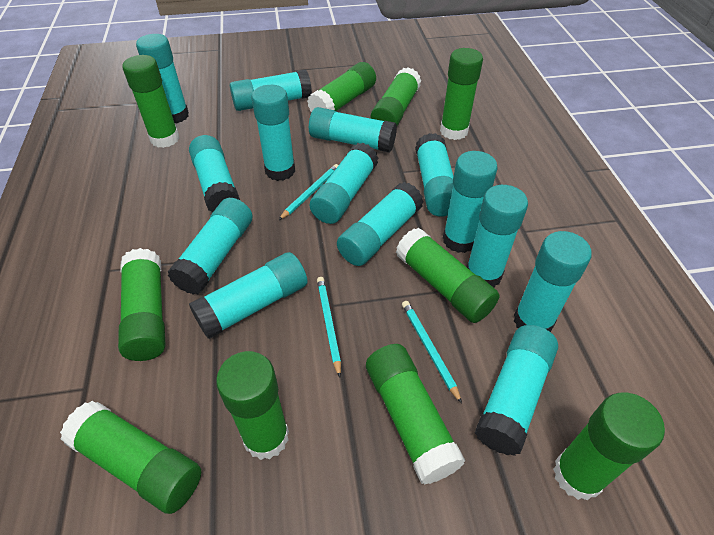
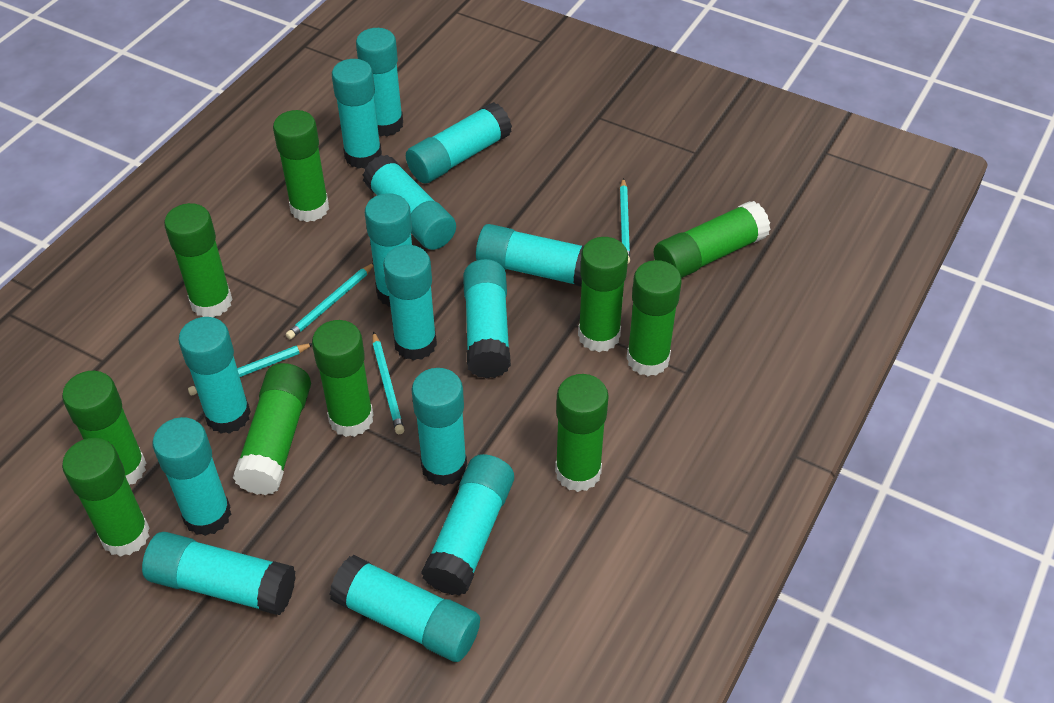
turquoise pencil: [279,164,339,220] [317,277,341,378] [402,301,462,404] = 3 -> [188,343,312,396] [286,263,374,339] [373,331,404,434] [620,178,630,263] = 4

